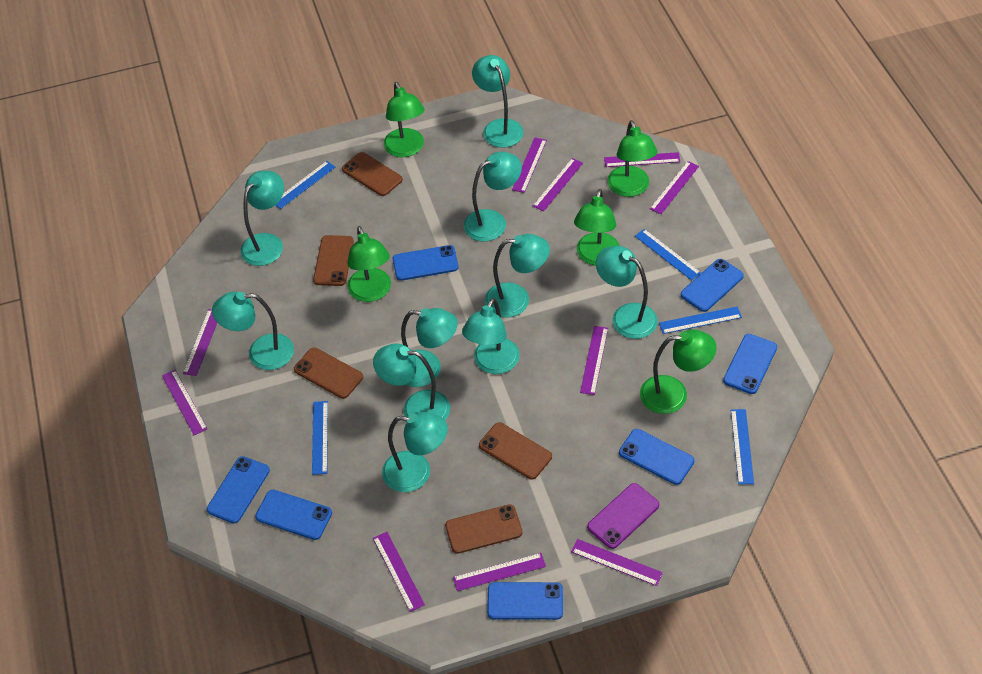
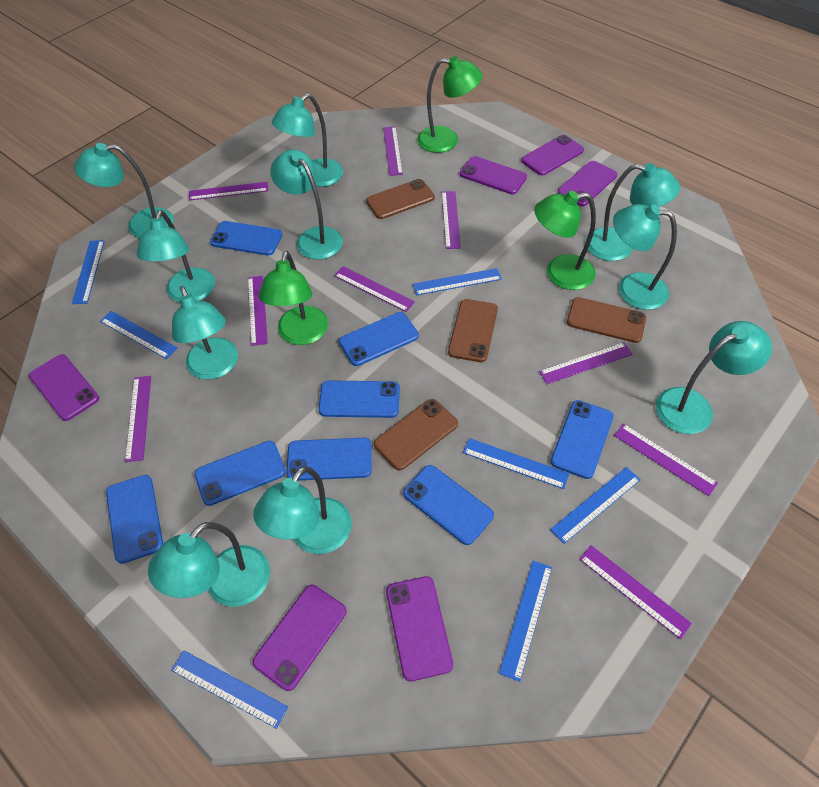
blue phone: [207,456,270,523] [255,490,332,540] [393,245,459,281] [487,582,563,620] [619,429,694,485] [681,259,744,312] [723,334,777,394] = 7 -> [106,475,163,564] [194,441,286,506] [210,221,282,256] [286,438,371,481] [318,380,400,418] [339,312,419,366] [403,465,494,545] [550,400,614,479] = 8
blue ruler: [275,161,336,209] [312,401,328,475] [635,229,701,281] [659,307,742,334] [731,409,754,484] = 5 -> [72,240,104,304] [100,311,178,359] [171,650,288,729] [413,268,502,295] [463,438,569,489] [499,561,552,682] [550,467,641,544] = 7
brown phone: [294,348,363,399] [313,235,354,286] [342,152,403,196] [445,504,522,554] [479,422,552,479] = 5 -> [366,179,435,219] [374,399,458,470] [448,299,498,362] [567,297,646,343] = 4
green lamp: [347,226,391,302] [384,82,425,157] [574,189,619,265] [607,120,658,197] [640,330,716,414] = 5 -> [259,251,328,345] [417,56,483,153] [534,191,596,290] = 3
purple phone: [587,483,659,549] = 1 -> [29,354,99,421] [253,585,346,691] [386,576,453,681] [460,156,527,194] [521,135,584,175] [557,161,617,207] = 6
purple ruler: [162,370,208,435] [183,309,217,376] [373,532,425,612] [453,553,546,591] [512,138,547,193] [533,158,583,211] [571,539,663,586] [580,326,608,395] [604,152,680,167] [650,161,699,214] = 10 -> [125,376,151,462] [189,182,268,201] [248,276,268,346] [334,266,415,312] [383,126,403,176] [441,191,461,249] [539,342,633,384] [579,545,692,639] [614,424,718,496] = 9

